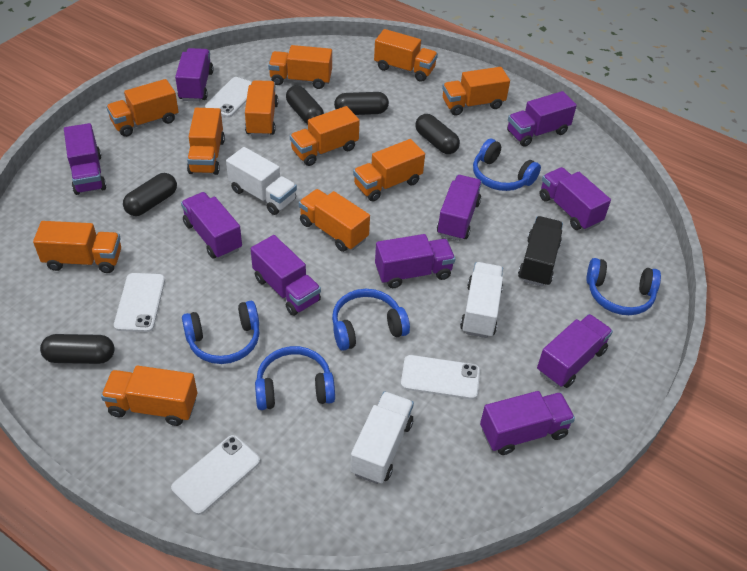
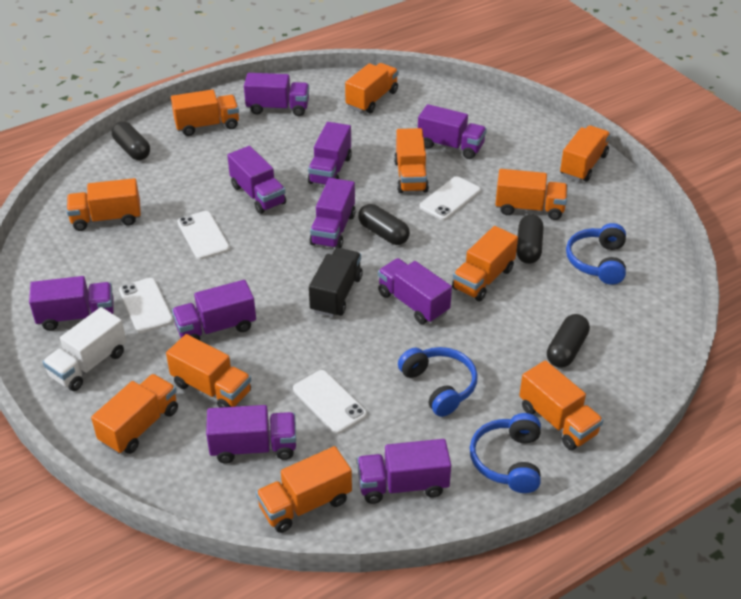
black capsule: [40,334,115,364] [123,173,177,216] [286,85,324,124] [334,92,389,115] [415,114,460,154] = 5 -> [112,121,150,160] [358,204,410,245] [516,214,543,264] [547,314,590,368] = 4
blue headphones: [182,301,259,364] [255,346,335,410] [332,289,410,351] [473,139,541,191] [586,258,661,315] = 5 -> [398,347,478,417] [470,413,541,493] [566,223,626,285] = 3
white truck: [226,147,297,215] [350,391,414,484] [460,262,503,338] = 3 -> [43,307,126,391] = 1

